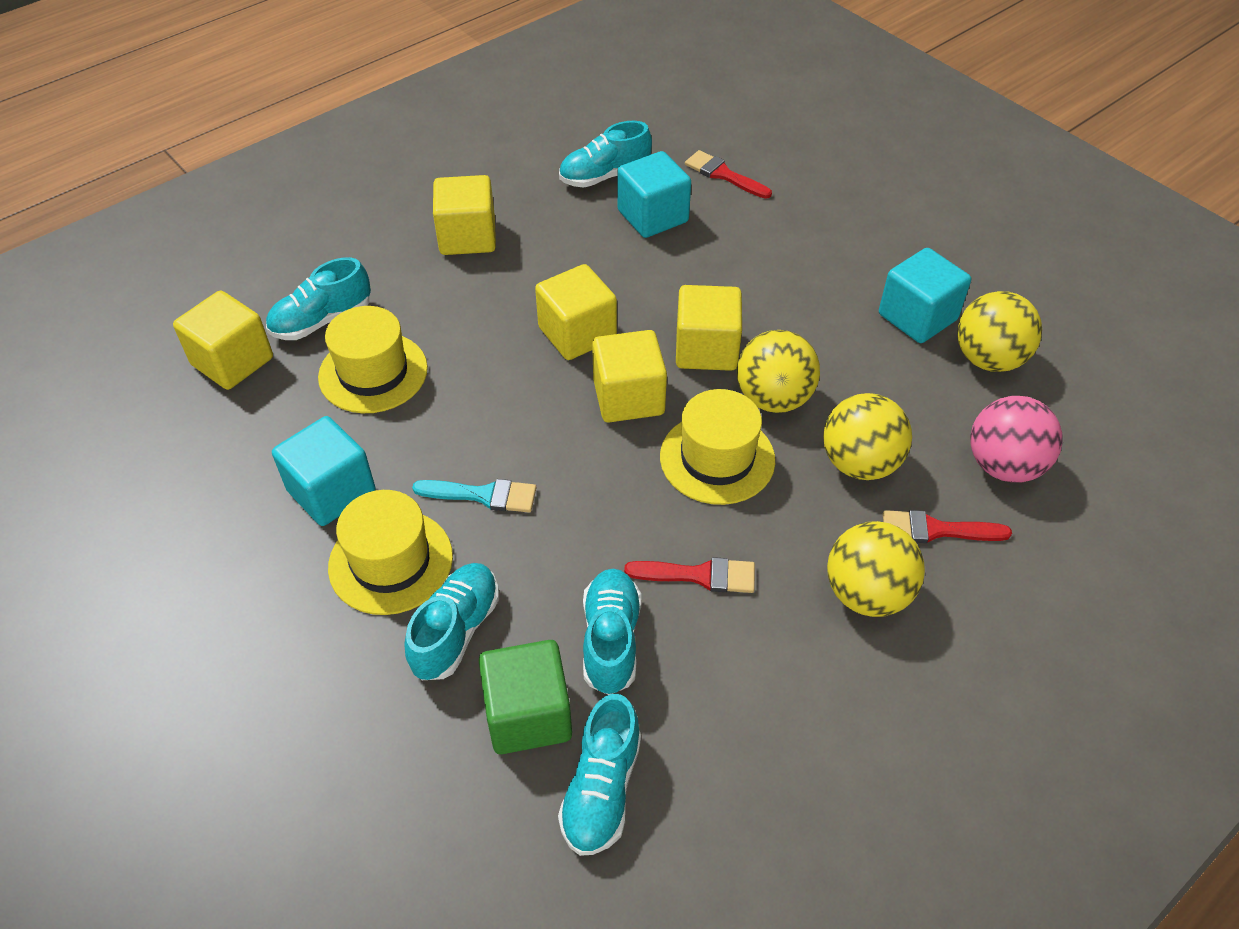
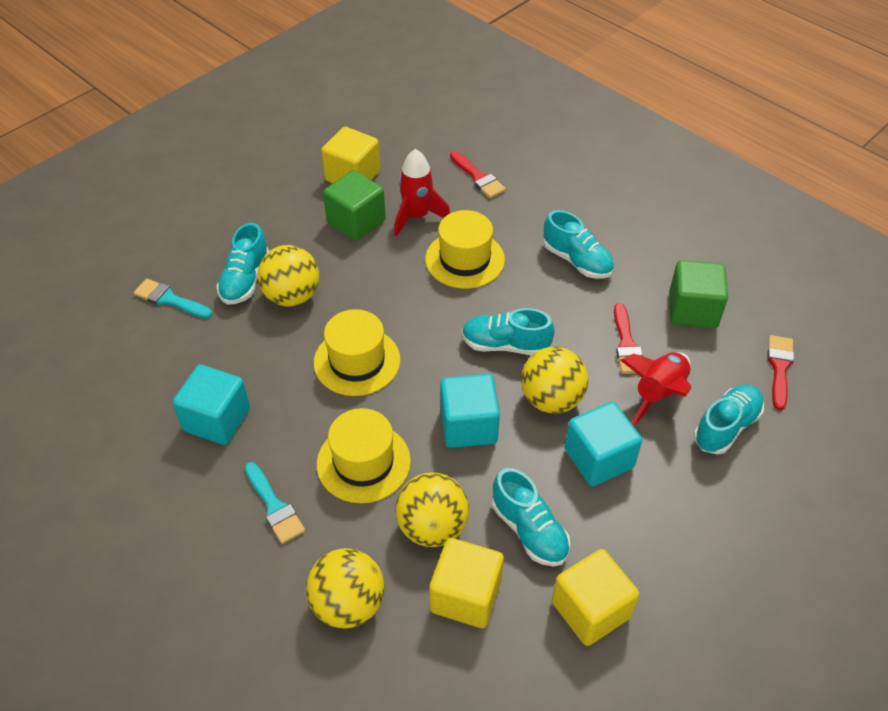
green cube: [479,640,572,754] = 1 -> [323,170,386,241] [669,260,728,328] = 2
pink ball: [970,396,1063,483] = 1 -> none = 0
red rocket: none = 0 -> [394,149,450,236] [620,352,691,426] = 2
turquoise brush: [412,479,536,512] = 1 -> [134,278,212,318] [245,462,305,544] = 2
yellow cube: [173,291,273,390] [433,175,496,255] [535,264,617,360] [592,330,667,422] [676,285,742,371] = 5 -> [321,127,380,183] [429,538,504,628] [552,549,639,646] = 3

